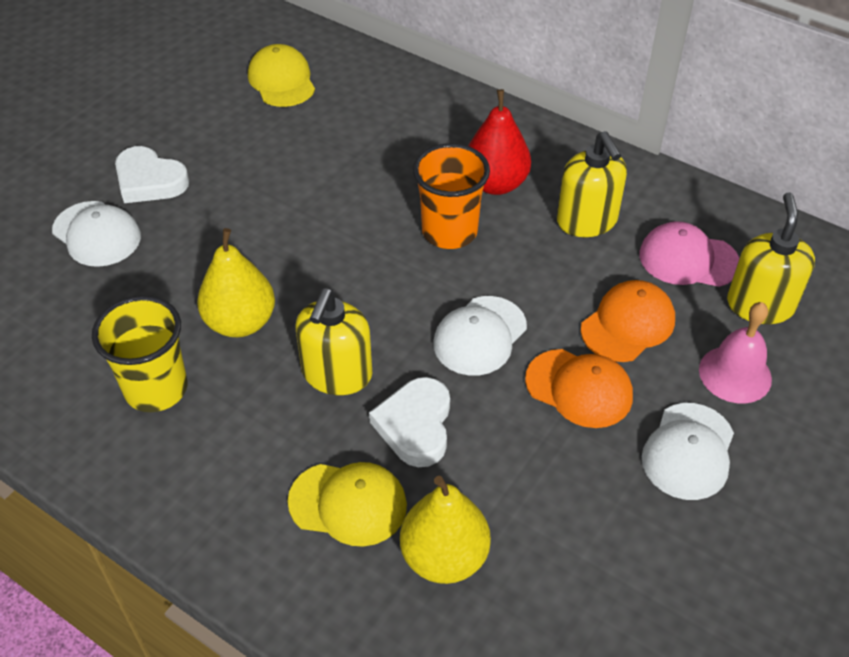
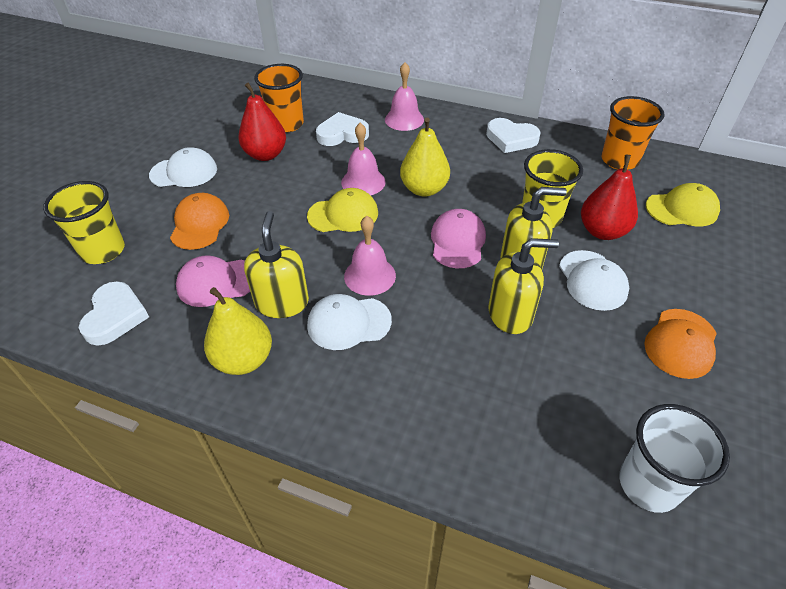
orange cup: [413,143,490,249] = 1 -> [254,64,304,133] [601,96,664,170] = 2
pink bell: [699,302,772,404] = 1 -> [341,123,386,195] [344,216,396,296] [385,62,424,131] = 3
pink cap: [639,221,739,287] = 1 -> [176,255,250,307] [431,209,486,268] = 2
red pear: [468,89,531,195] = 1 -> [238,83,286,161] [581,155,638,240] = 2
white cup: none = 0 -> [619,404,730,513] = 1
white heart: [115,146,189,203] [369,377,450,467] = 2 -> [79,281,149,346] [316,112,369,146] [486,118,541,153] = 3
yellow cup: [92,296,187,412] = 1 -> [43,181,125,264] [522,149,583,228] = 2

